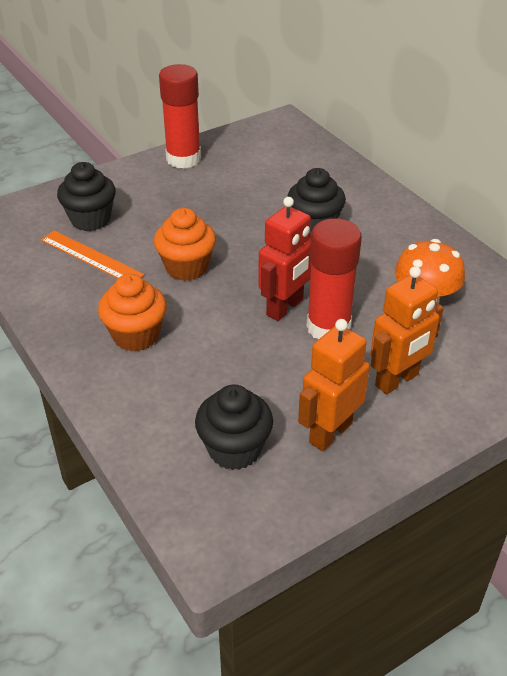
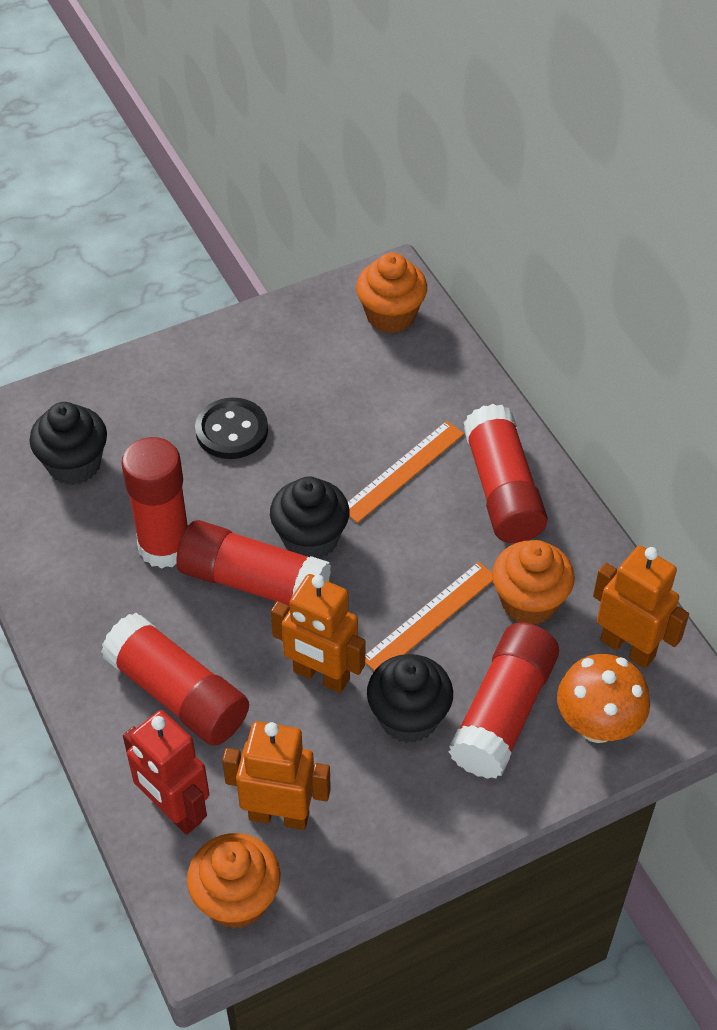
black button: none = 0 -> [195,398,268,459] = 1
orange cupcake: [98,274,167,351] [154,208,216,281] = 2 -> [187,833,280,929] [356,253,427,333] [492,540,575,625] = 3
orange robot: [298,319,370,451] [370,266,444,394] = 2 -> [222,721,331,830] [271,574,365,693] [593,546,689,668] = 3
orange ruler: [41,231,144,279] = 1 -> [348,421,464,523] [365,562,493,671] = 2
red glue stick: [159,64,201,169] [306,218,362,339] = 2 -> [101,613,249,746] [121,437,188,569] [176,520,331,606] [448,622,559,779] [463,404,548,543] = 5

